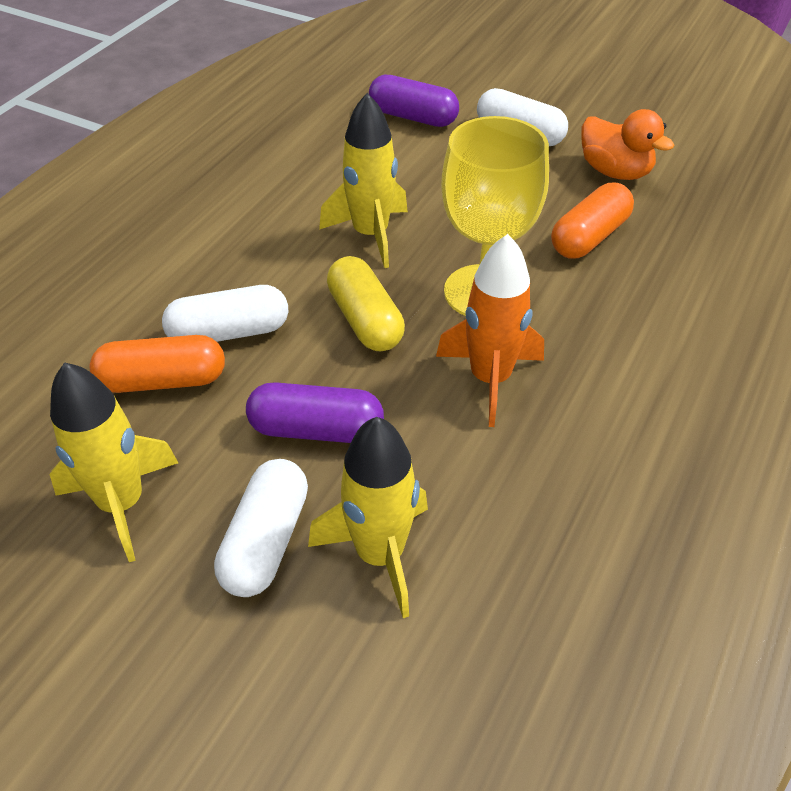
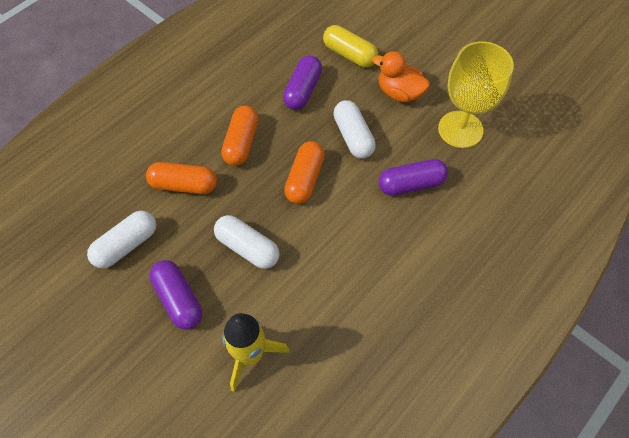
orange capsule: [90,335,225,393] [551,183,634,259] = 2 -> [146,162,217,194] [221,106,259,166] [284,141,325,204] = 3
orange rocket: [436,234,544,427] = 1 -> none = 0
purple capsule: [246,382,384,443] [369,75,459,127] = 2 -> [149,260,202,330] [283,55,322,110] [378,159,448,196] = 3
yellow rocket: [50,362,178,562] [308,417,428,618] [319,93,408,268] = 3 -> [222,313,290,392] = 1

